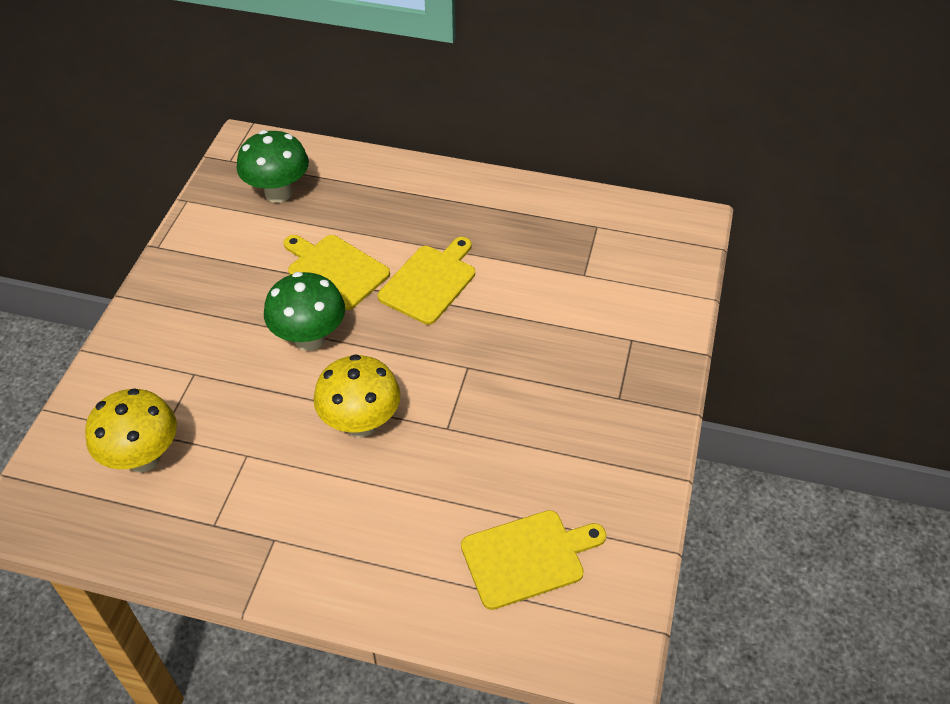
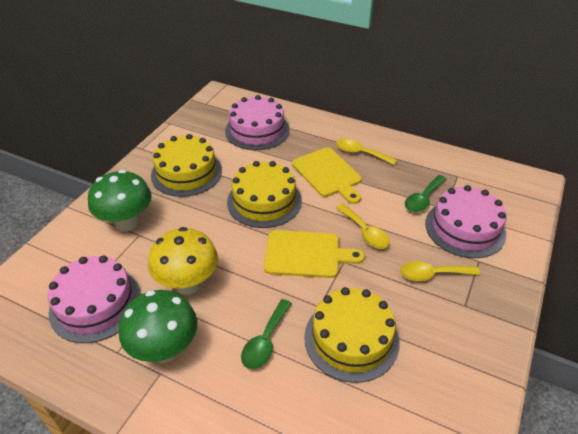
green spoon: none = 0 -> [241,299,292,369] [405,175,446,212] = 2
pink cake: none = 0 -> [48,256,141,343] [225,95,289,150] [425,185,507,258] = 3
yellow cake: none = 0 -> [151,134,222,197] [227,161,302,228] [304,287,400,383] = 3
yellow cutting board: [283,235,390,310] [378,237,475,325] [461,510,606,610] = 3 -> [264,230,365,278] [292,147,362,204] = 2
yellow mushroom: [85,388,177,472] [314,354,401,437] = 2 -> [148,227,218,295] = 1
yellow spoon: none = 0 -> [336,139,397,165] [336,204,390,249] [400,261,480,281] = 3

